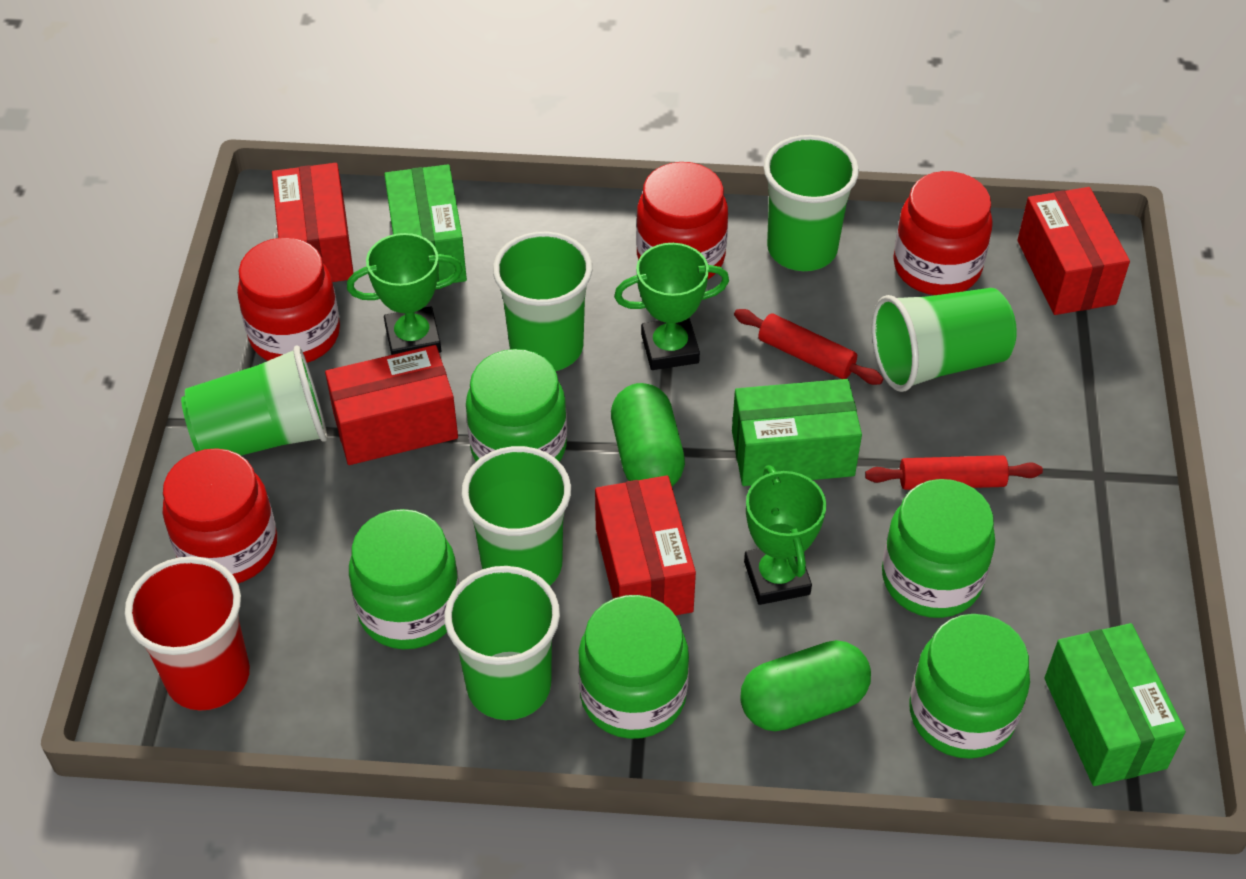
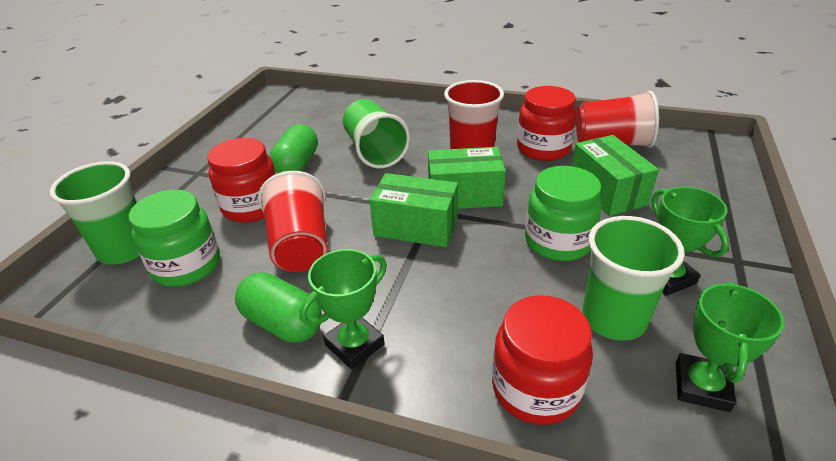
green cup: [181,346,327,455] [444,566,560,720] [461,446,571,585] [493,232,592,371] [764,135,859,271] [872,288,1017,392] = 6 -> [49,161,139,265] [343,99,410,168] [582,216,685,341] = 3
green jar: [349,509,459,649] [466,349,567,462] [578,595,689,739] [882,479,995,618] [909,614,1030,759] = 5 -> [129,190,220,287] [525,166,602,261] = 2
red box: [272,163,354,282] [325,345,458,465] [595,476,696,615] [1017,187,1130,315] = 4 -> none = 0
red cup: [124,556,250,711] = 1 -> [258,171,328,272] [444,80,504,149] [576,91,659,148] = 3
red jar: [163,448,277,583] [237,237,340,363] [636,162,728,279] [893,171,993,295] = 4 -> [207,138,276,223] [492,295,593,425] [517,86,577,161] = 3
red rolling pin: [734,309,883,385] [865,455,1043,490] = 2 -> none = 0

